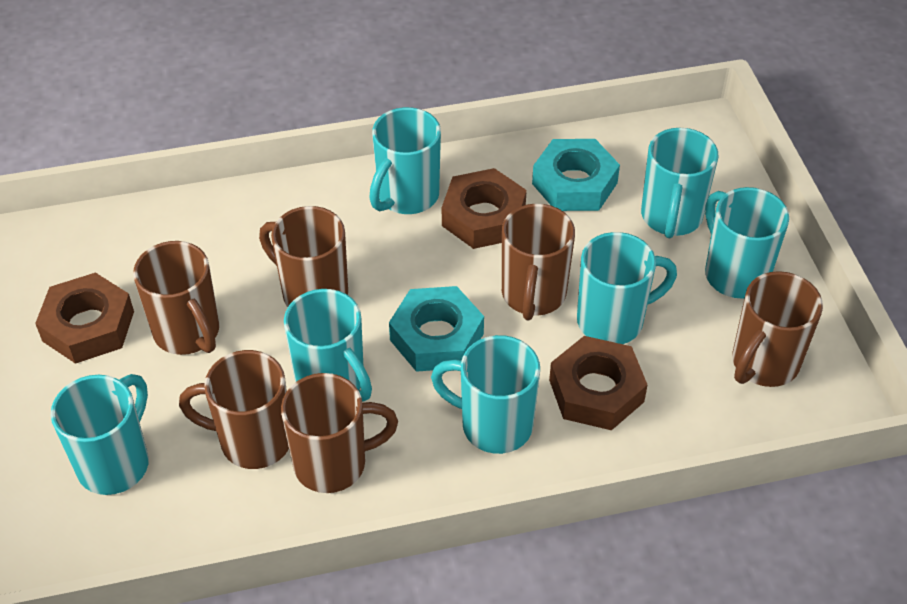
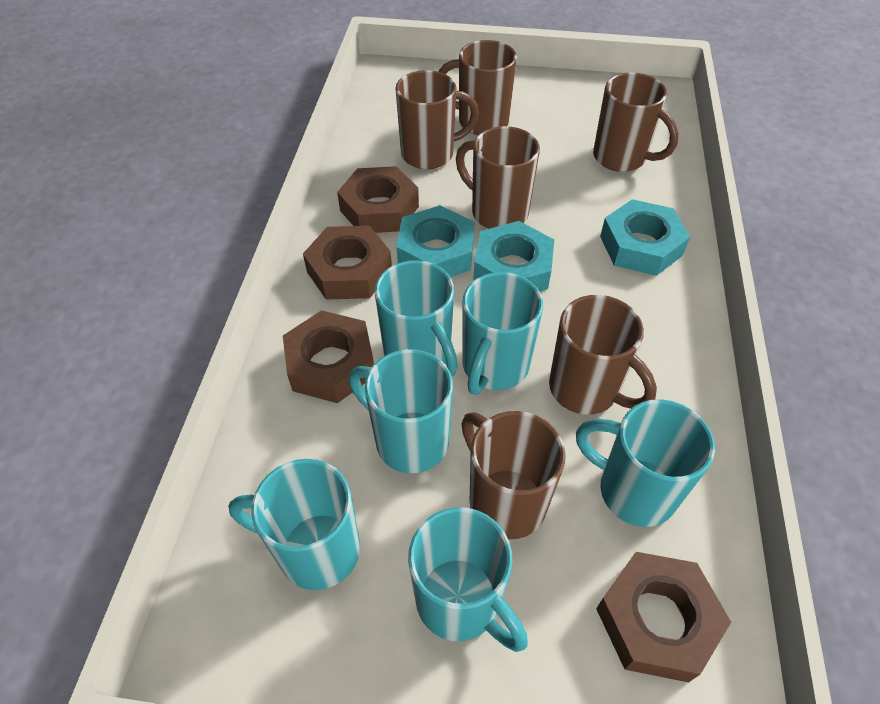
brown nut: [35,272,134,364] [442,168,527,249] [549,336,648,430] = 3 -> [283,310,374,403] [303,226,392,299] [337,166,419,233] [596,552,731,683] = 4
turquoise mug: [51,374,149,495] [284,289,372,402] [369,107,441,214] [431,335,540,454] [577,232,677,344] [641,128,718,238] [705,187,789,299] = 7 -> [228,459,360,590] [349,349,453,473] [375,260,458,377] [408,507,528,652] [462,272,543,395] [576,399,715,527] = 6
turquoise nut: [389,286,484,372] [532,139,620,211] = 2 -> [397,205,475,277] [473,221,554,292] [600,199,690,276] = 3

